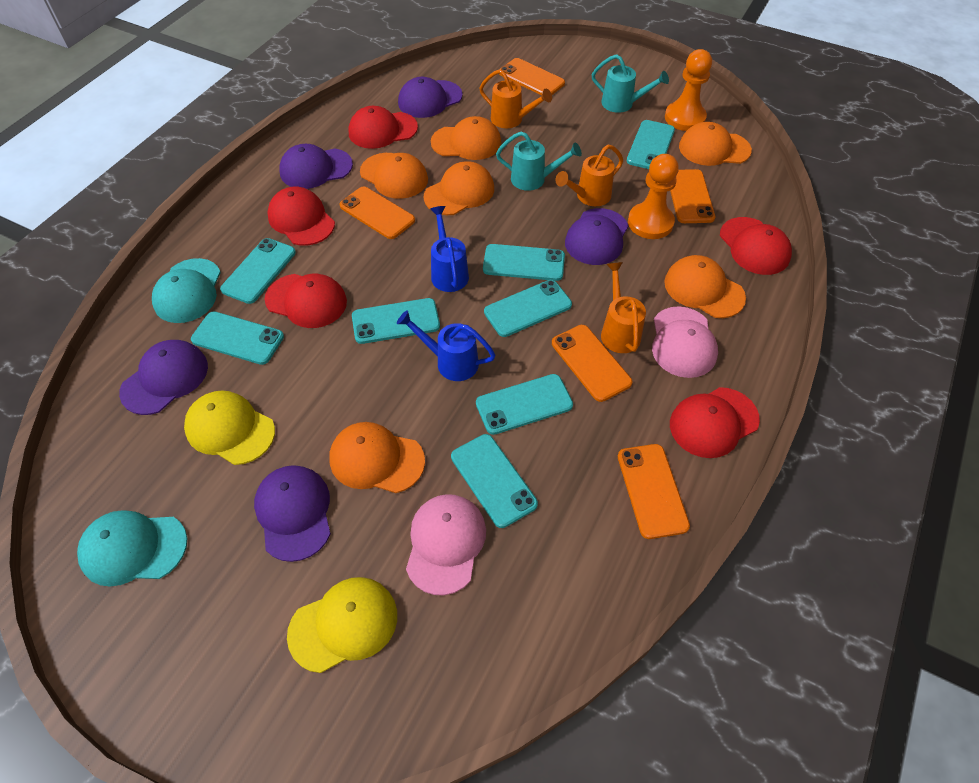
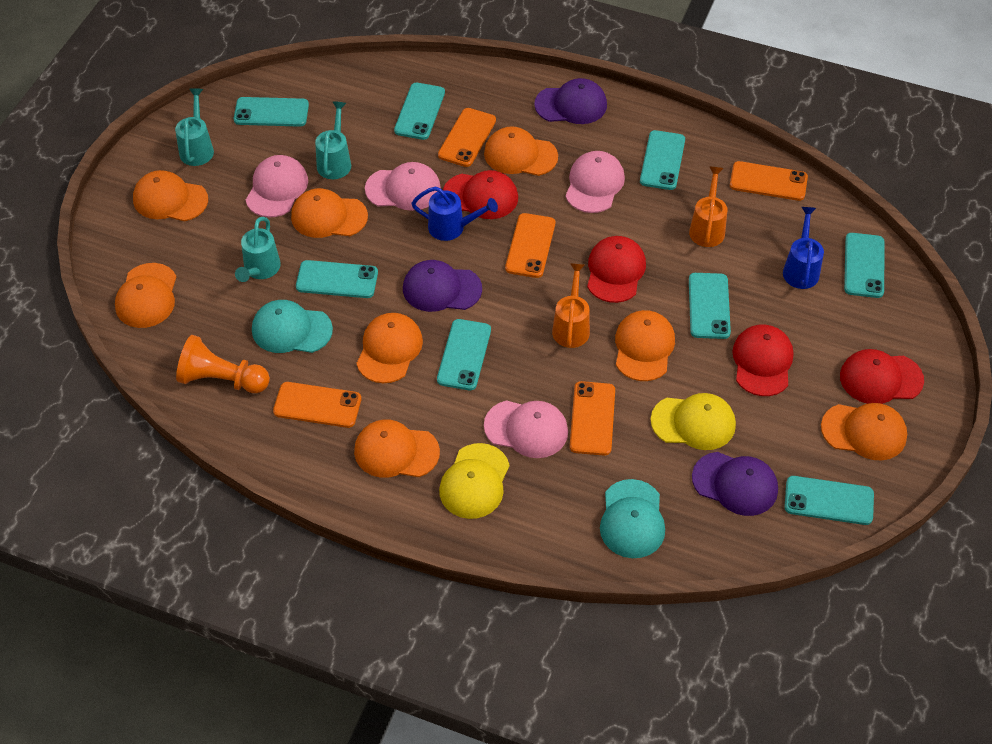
orange cap: [329,422,425,493] [360,153,428,199] [424,161,494,215] [431,116,501,160] [664,255,746,318] [679,122,752,166] = 6 -> [115,263,176,328] [133,170,208,221] [291,188,368,238] [354,419,440,478] [356,313,423,383] [484,126,558,176] [615,310,675,381] [821,403,907,461] = 8
orange pawn: [628,154,679,239] [665,49,712,131] = 2 -> [176,335,270,393] = 1
orange watering can: [479,69,552,128] [555,145,623,206] [601,262,646,353] = 3 -> [552,263,590,348] [689,167,727,247] = 2
pink cap: [406,494,486,595] [652,306,718,378] = 2 -> [246,155,308,218] [365,162,441,211] [484,401,568,458] [565,151,625,213] = 4
purple cap: [119,340,208,415] [254,465,331,562] [279,144,353,189] [398,77,463,118] [565,208,629,265] = 5 -> [403,260,482,312] [534,78,607,124] [692,452,778,516] = 3
red cap: [265,274,347,328] [267,187,335,246] [349,106,418,149] [670,387,760,458] [720,217,792,275] = 5 -> [443,170,518,219] [587,236,646,303] [732,325,793,396] [840,349,924,404] = 4
turquoise watering can: [496,131,582,191] [592,54,669,113] = 2 -> [175,88,214,166] [235,217,281,282] [315,101,351,179] = 3

